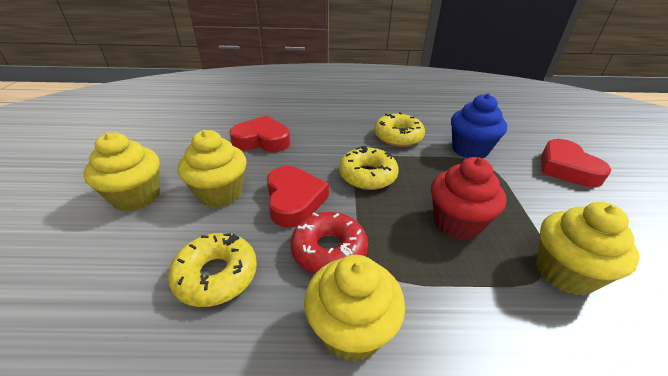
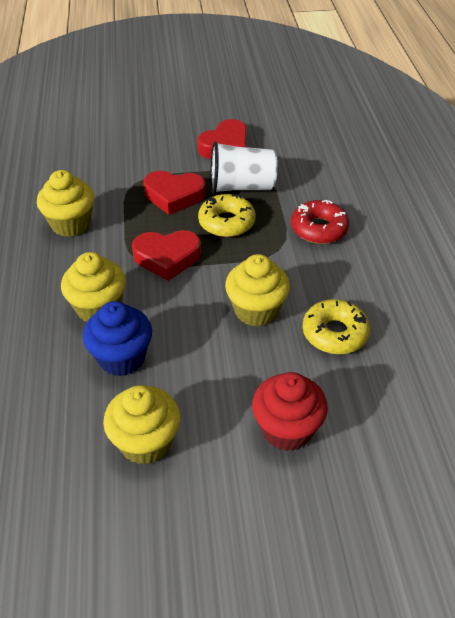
white cup: none = 0 -> [210,141,278,194] = 1
yellow donut: [168,233,257,307] [339,146,399,190] [374,112,425,147] = 3 -> [198,194,256,237] [303,299,370,354] = 2

